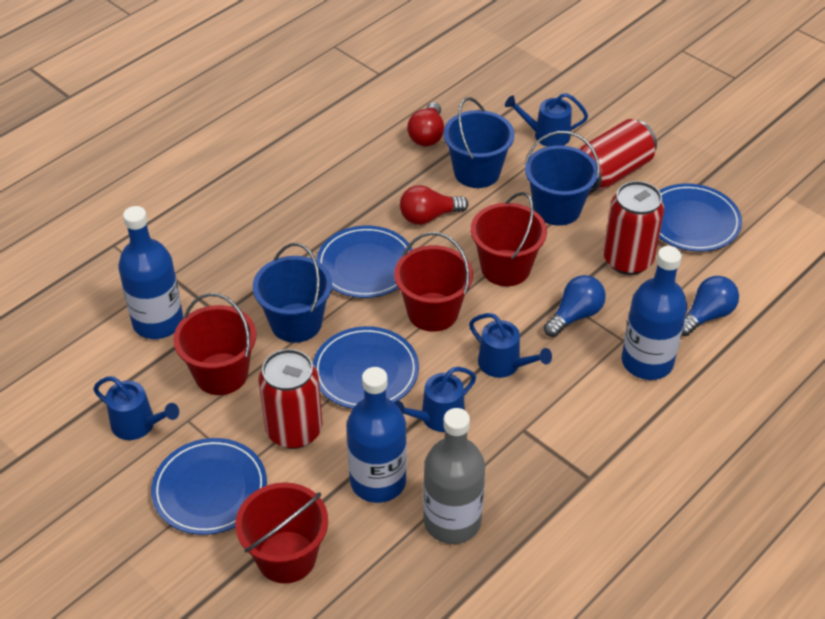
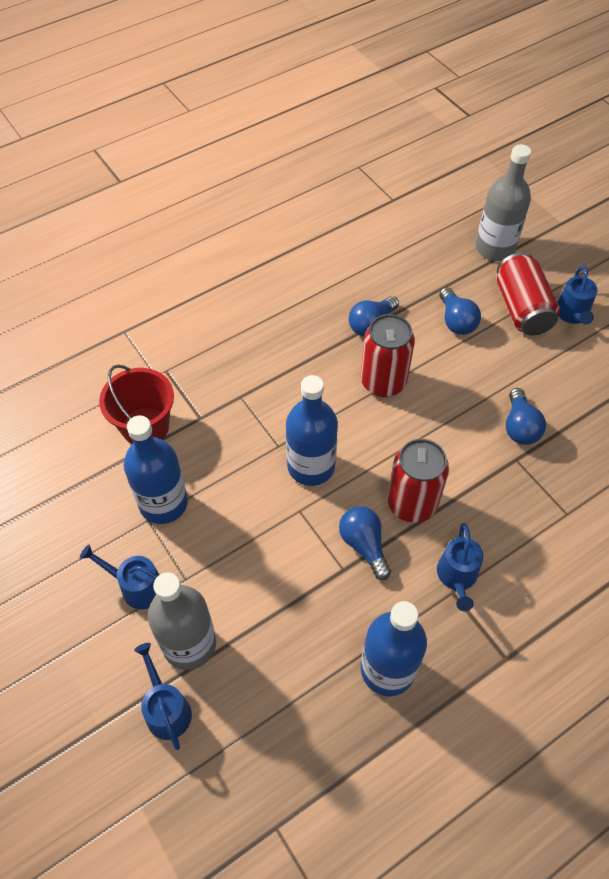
blue bucket: [253,243,332,343] [443,97,515,188] [525,131,600,226] = 3 -> none = 0
blue light bulb: [544,275,606,337] [682,276,739,336] = 2 -> [339,506,391,580] [349,296,399,337] [439,287,481,335] [506,388,546,445] = 4
blue plate: [151,438,267,535] [313,326,419,409] [316,226,413,298] [659,184,742,252] = 4 -> none = 0
grey bottle: [423,408,485,544] = 1 -> [148,572,216,670] [475,144,531,261] = 2
red bucket: [173,293,256,395] [235,482,328,584] [394,232,473,332] [471,192,547,286] = 4 -> [99,365,174,444] = 1
red light bulb: [400,185,468,225] [407,102,444,146] = 2 -> none = 0

